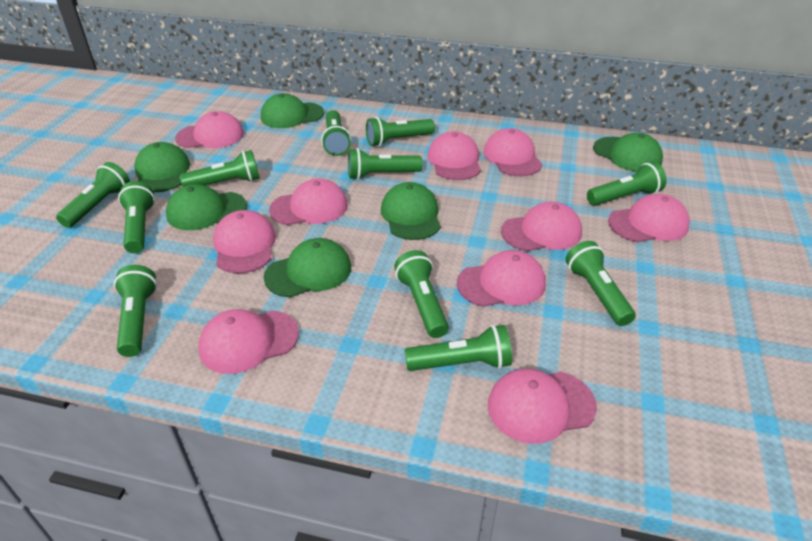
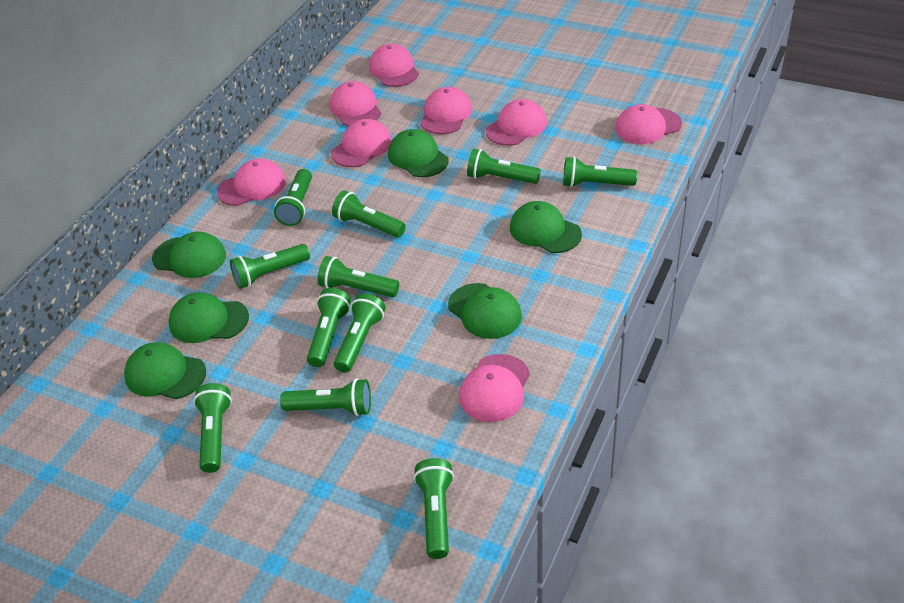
pink cap: [175,111,244,148] [198,309,299,374] [213,210,276,273] [269,178,348,225] [428,131,481,180] [457,250,546,307] [483,128,542,176] [488,369,597,444] [501,201,582,251] [608,194,690,242] = 10 -> [217,159,286,206] [330,81,381,126] [331,119,392,167] [369,44,419,87] [420,87,472,134] [459,354,530,422] [486,99,547,146] [615,104,682,144] = 8

